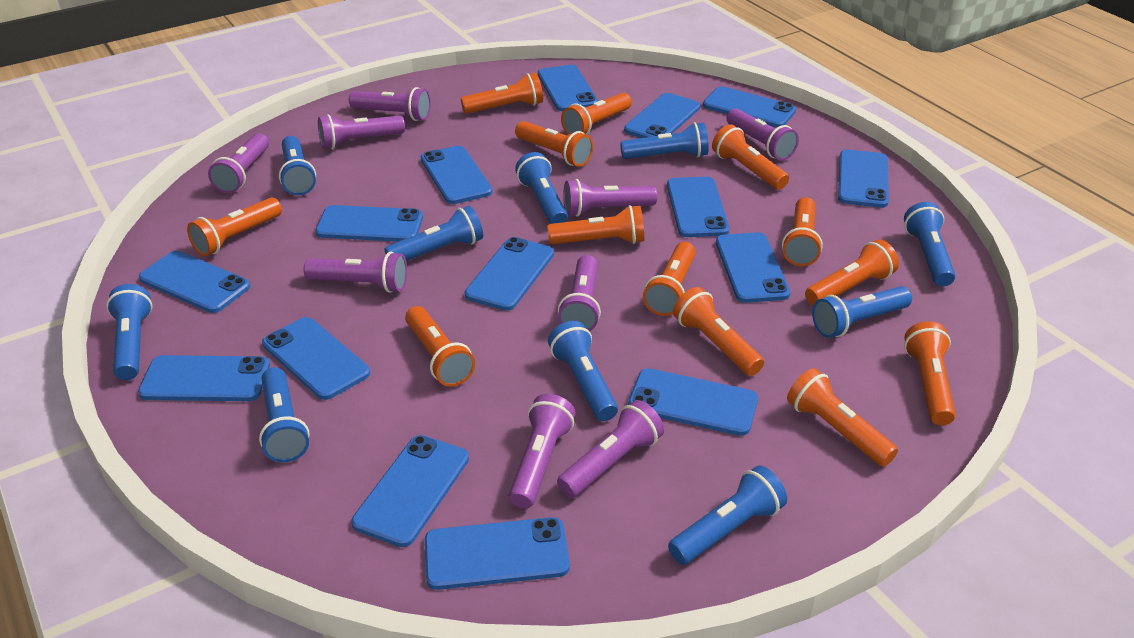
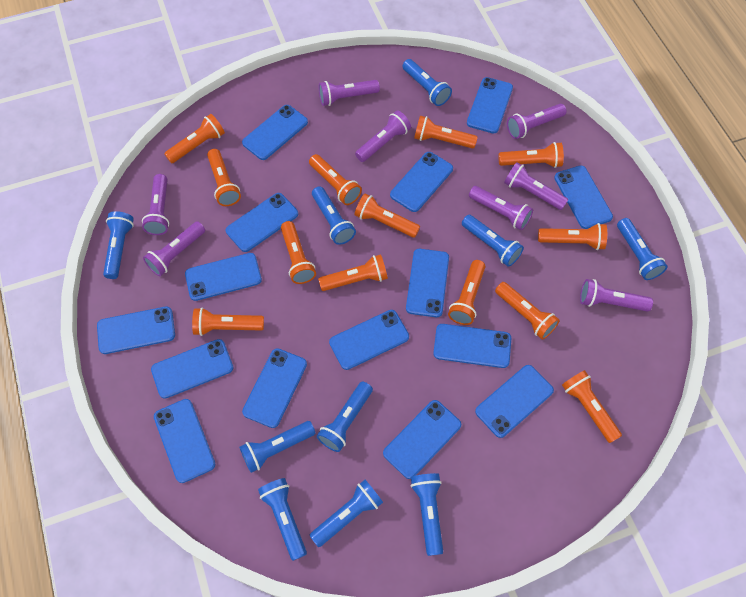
purple flashlight: [208,133,269,193] [304,252,407,293] [318,114,405,149] [349,87,431,121] [509,394,576,509] [557,400,664,498] [558,255,601,332] [563,179,657,217] [727,109,799,160] = 9 -> [142,174,169,235] [143,221,205,276] [319,80,380,106] [355,110,411,162] [469,186,533,230] [504,162,568,210] [507,104,566,139] [580,279,653,312] = 8

